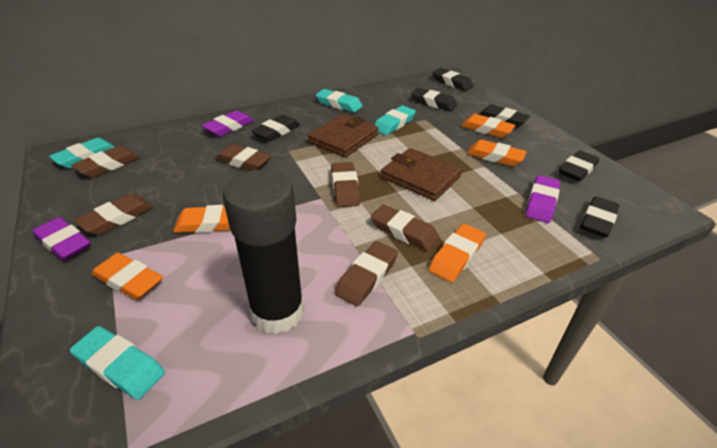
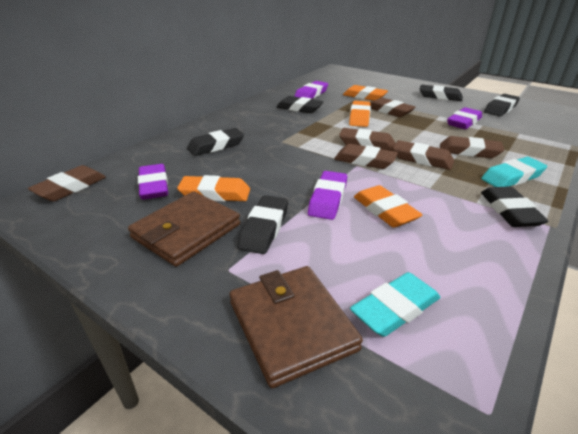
black glue stick: [223,170,304,334] = 1 -> none = 0
orange eraser: [92,253,163,300] [173,205,230,233] [429,224,486,282] [461,114,516,138] [467,140,527,166] = 5 -> [177,175,250,201] [343,85,388,101] [349,101,371,127] [354,185,423,227] = 4
purple eraser: [33,217,91,261] [201,110,254,137] [525,175,560,223] = 3 -> [138,164,168,200] [294,81,328,99] [308,171,347,220] [447,107,482,129] = 4
turquoise eraser: [49,138,115,168] [70,326,165,400] [316,89,363,113] [374,105,416,135] = 4 -> [350,272,440,337] [481,157,547,187] = 2

